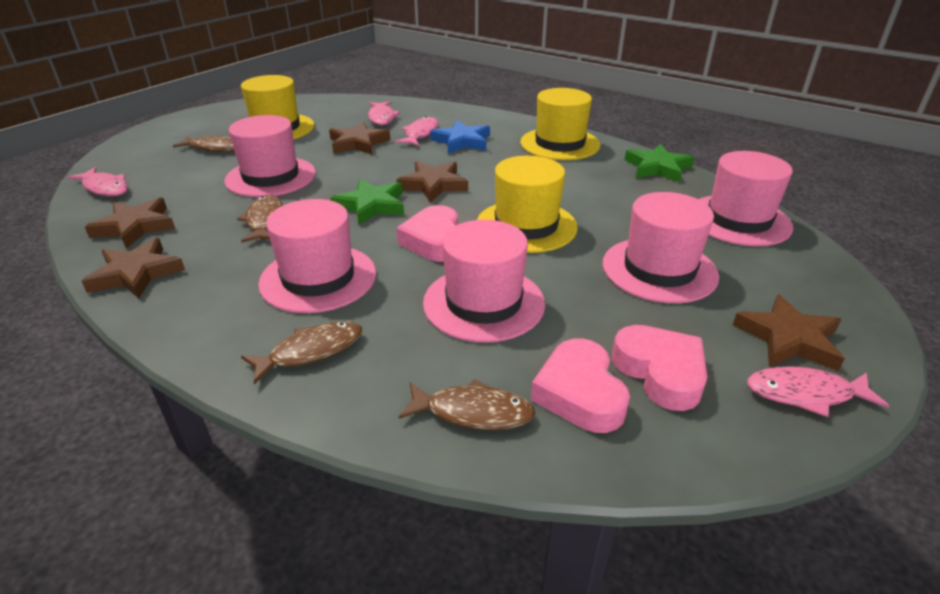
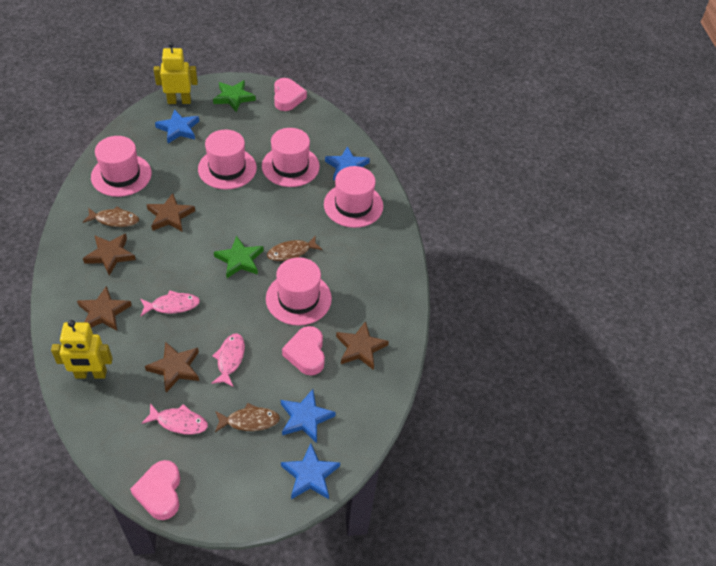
blue star: [430,120,490,154] = 1 -> [155,109,199,143] [281,389,336,443] [281,444,340,499] [325,146,370,181] = 4
brown fish: [173,135,234,152] [237,195,283,243] [241,321,362,385] [398,379,535,430] = 4 -> [83,206,139,227] [215,403,280,432] [267,236,323,261] = 3
pink fish: [68,167,128,196] [368,101,400,125] [395,116,438,146] [747,366,889,417] = 4 -> [140,290,200,316] [141,403,208,435] [211,333,245,387] = 3
yellow hat: [241,75,315,139] [477,156,578,253] [520,88,600,160] = 3 -> none = 0
yellow robot: none = 0 -> [51,320,113,379] [154,42,198,104] = 2

